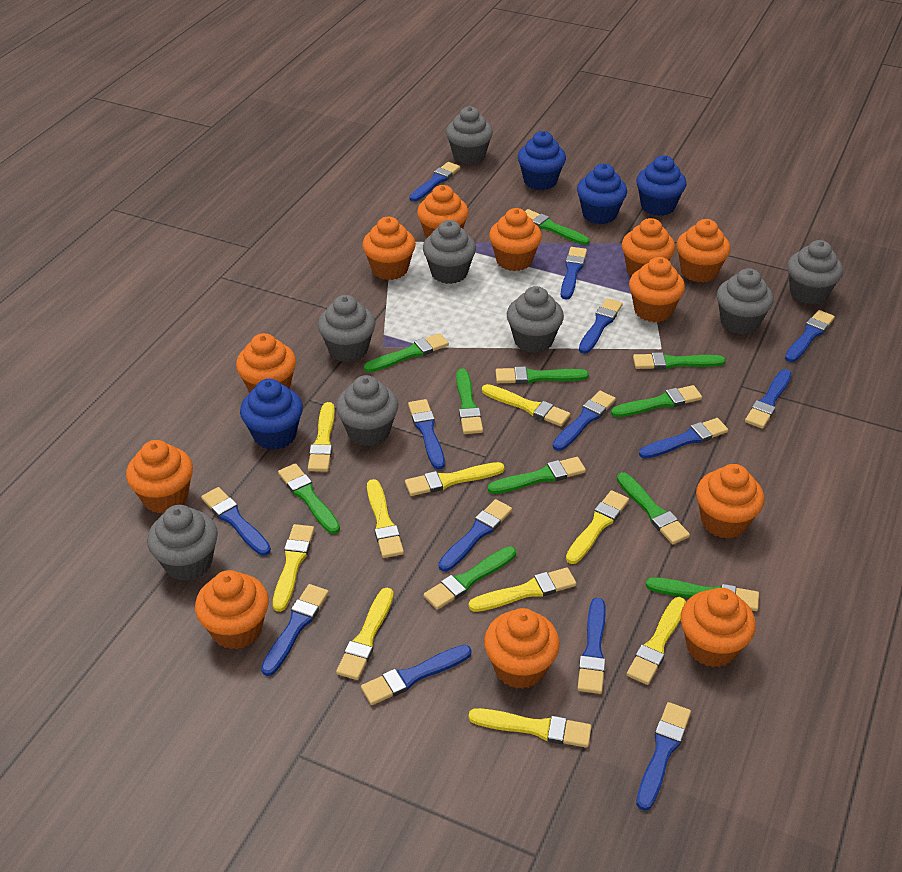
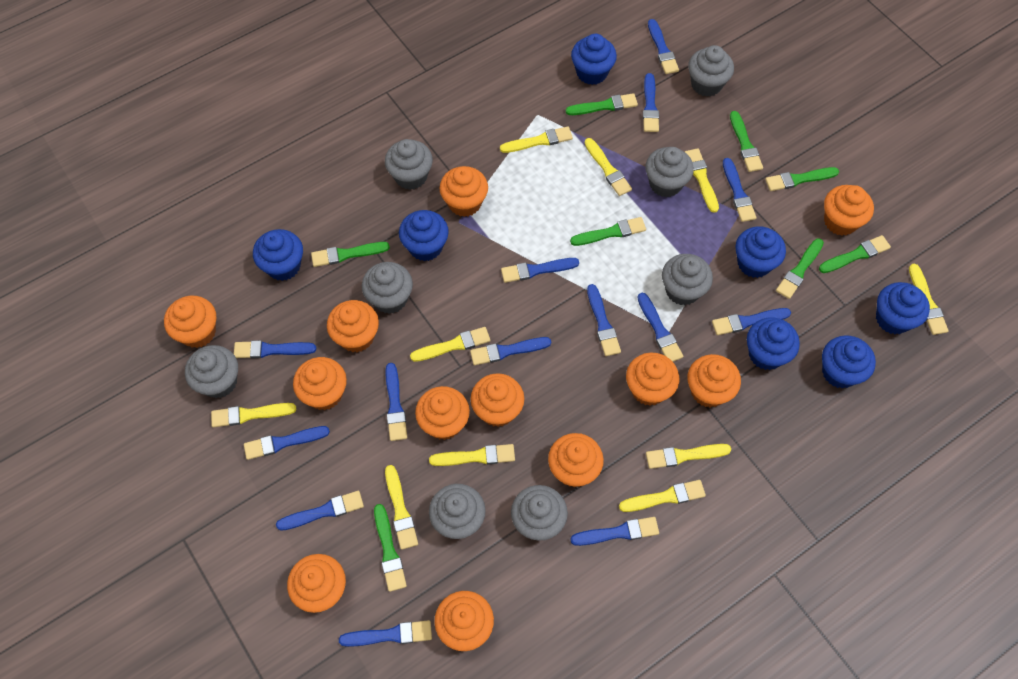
blue cupcake: [240,379,303,450] [518,131,566,190] [577,163,627,224] [636,155,686,216] = 4 -> [253,229,303,281] [399,210,449,261] [571,34,617,85] [735,226,786,278] [747,317,800,370] [822,335,876,388] [876,282,930,334] = 7
green brush: [278,463,340,534] [364,333,449,372] [424,546,516,610] [456,369,483,434] [488,457,586,494] [496,366,589,384] [525,209,590,245] [611,385,702,417] [617,472,690,544] [633,352,726,370] [646,577,759,611] = 11 -> [311,242,390,267] [374,504,407,592] [566,93,638,115] [570,217,646,246] [730,111,763,172] [765,167,839,191] [776,238,824,299] [819,235,891,273] = 8

